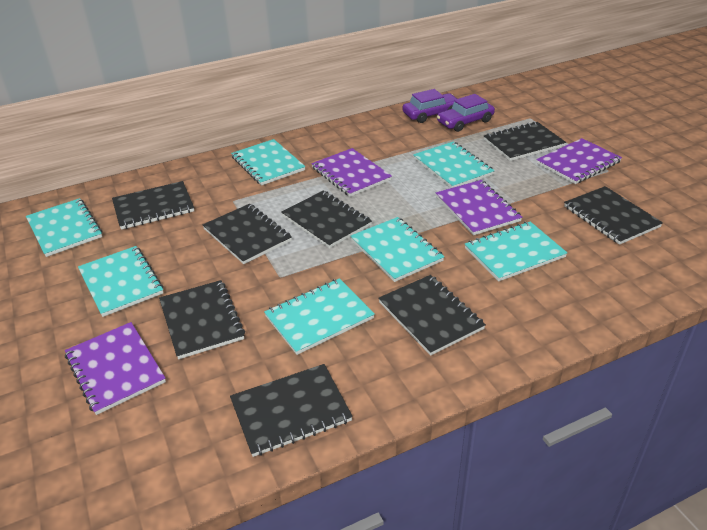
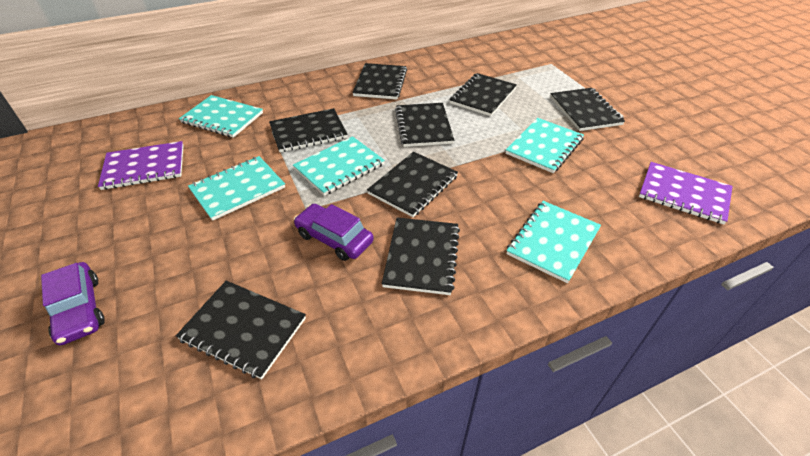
purple notebook: [65,322,166,415] [311,148,392,197] [436,180,522,235] [536,138,622,184] = 4 -> [98,141,183,190] [639,162,733,224] = 2
turquoise notebook: [26,198,102,257] [78,246,164,317] [231,139,305,186] [264,278,375,355] [350,217,444,282] [413,141,494,188] [465,222,567,281] = 7 -> [179,95,263,138] [188,156,285,221] [293,136,385,196] [506,118,584,173] [506,201,601,283] = 5

